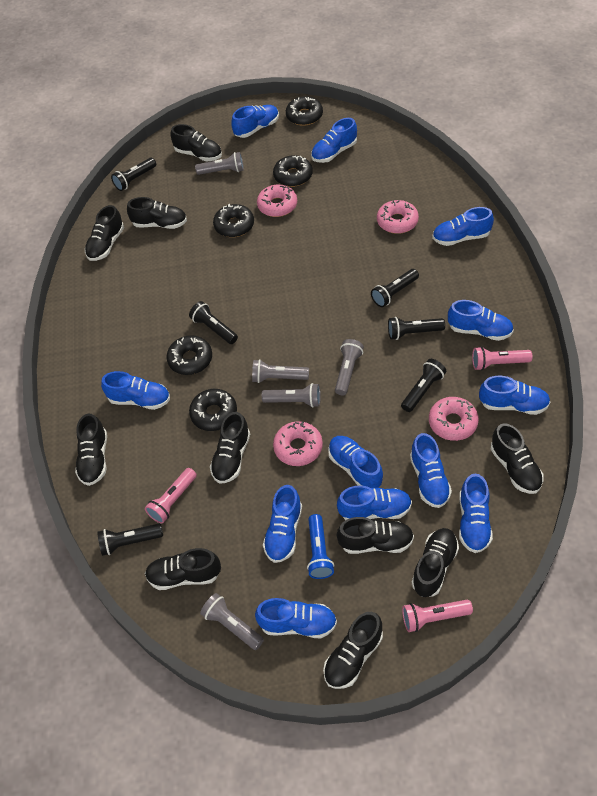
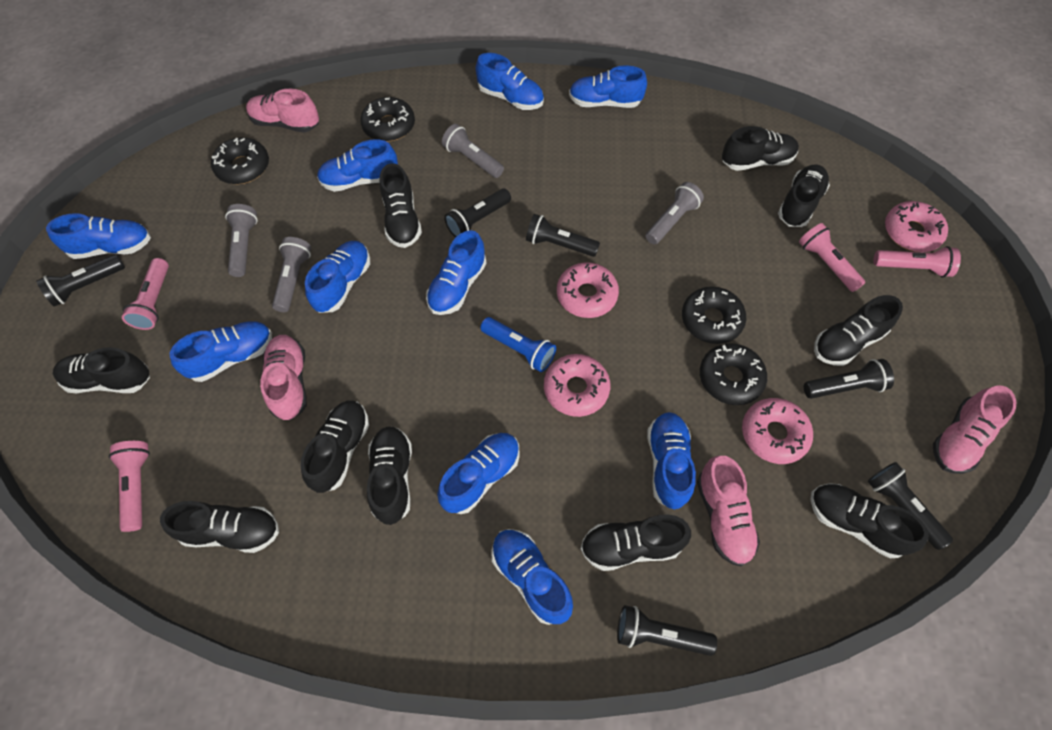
black donut: [167,335,212,375] [189,389,237,431] [213,204,254,237] [273,155,313,187] [286,96,323,126] = 5 -> [211,137,269,184] [360,97,415,142] [682,286,746,344] [700,343,767,405] = 4
blue shoe: [101,371,170,410] [231,105,279,138] [255,598,337,638] [263,485,302,563] [311,118,357,163] [328,436,383,488] [337,486,412,520] [410,433,452,508] [432,207,494,246] [448,300,514,341] [459,474,493,553] [479,376,550,415] = 12 -> [46,213,151,259] [169,321,272,382] [305,241,370,313] [317,139,398,192] [426,230,487,315] [437,433,520,514] [476,53,544,110] [491,529,573,625] [569,65,647,108] [647,412,696,509] = 10
grey flashlight: [195,152,244,175] [200,593,264,650] [252,359,309,383] [262,383,321,407] [335,339,364,395] = 5 -> [225,204,258,277] [272,237,311,312] [442,124,504,178] [645,182,704,245] = 4
pink flashlight: [145,468,197,524] [402,600,473,632] [472,347,532,370] = 3 -> [109,441,150,532] [122,258,169,330] [799,223,865,292] [873,246,961,277] = 4
pink shoe: none = 0 -> [246,89,319,133] [260,335,307,420] [697,456,760,566] [933,386,1016,474] = 4

